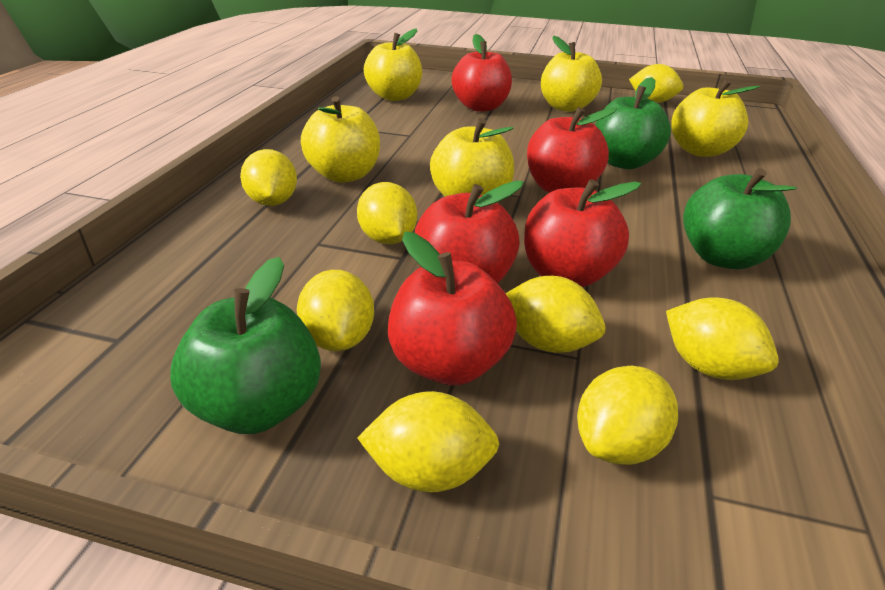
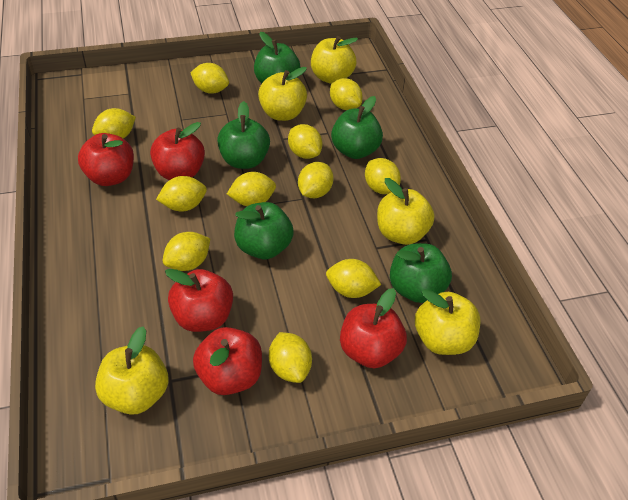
green apple: [170,257,321,434] [595,77,671,169] [683,168,797,269] = 3 -> [217,101,270,169] [234,202,294,259] [254,32,300,83] [331,96,383,159] [390,243,452,303] = 5
yellow lemon: [240,149,297,206] [297,270,374,351] [357,182,417,244] [357,391,499,493] [506,276,606,353] [577,366,678,465] [629,64,683,103] [666,297,779,380] = 8 -> [92,108,136,139] [156,176,207,211] [162,232,210,271] [190,63,229,94] [227,172,276,206] [269,332,312,383] [288,124,322,159] [298,162,334,198] [326,259,381,298] [330,78,363,110] [365,158,401,194] = 11

